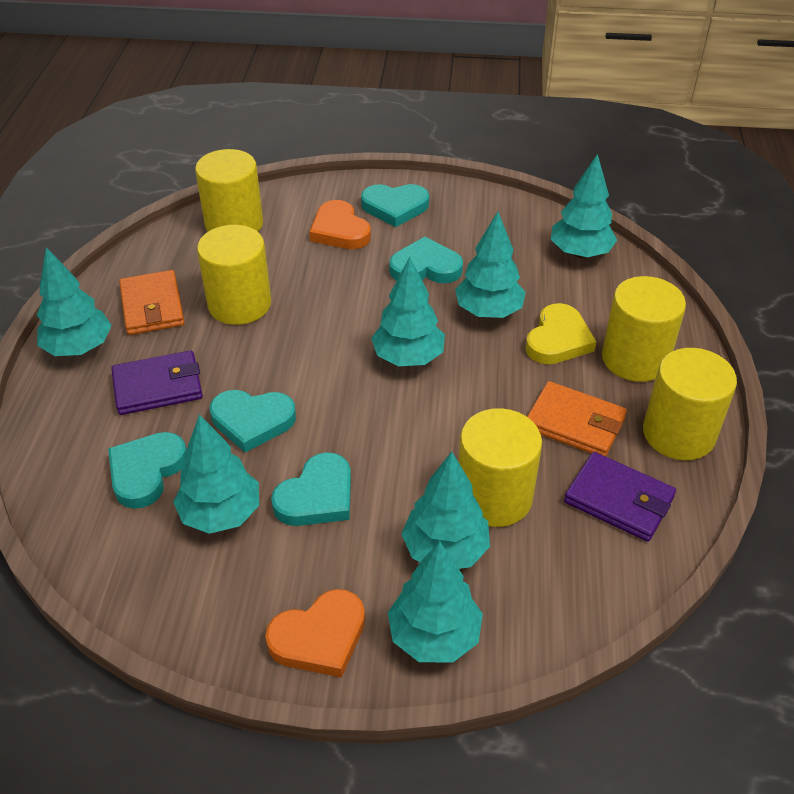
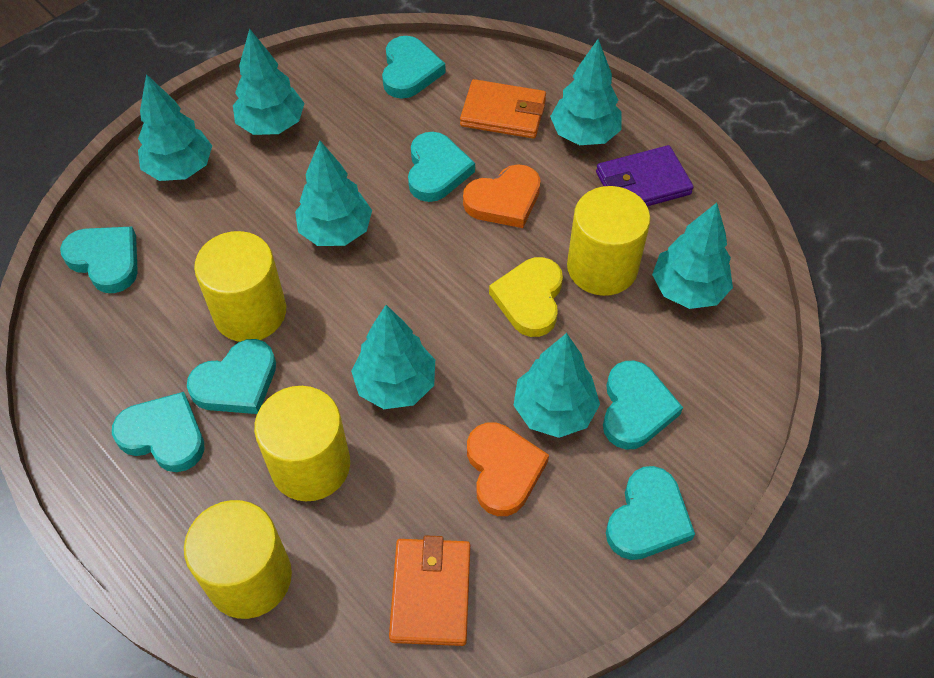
purple wallet: [111,350,203,415] [564,452,676,542] = 2 -> [596,145,694,206] = 1
turquoise heart: [108,432,186,509] [210,390,296,453] [271,452,351,526] [361,184,429,227] [389,237,463,283] = 5 -> [60,227,138,293] [112,392,205,472] [187,339,276,414] [382,36,446,99] [408,132,475,202] [603,361,683,450] [606,466,695,560] = 7
yellow cylinder: [195,149,263,232] [197,225,271,325] [458,408,542,527] [602,276,686,382] [643,348,737,460] = 5 -> [184,500,292,619] [194,231,286,342] [254,386,350,501] [567,186,650,296] = 4

